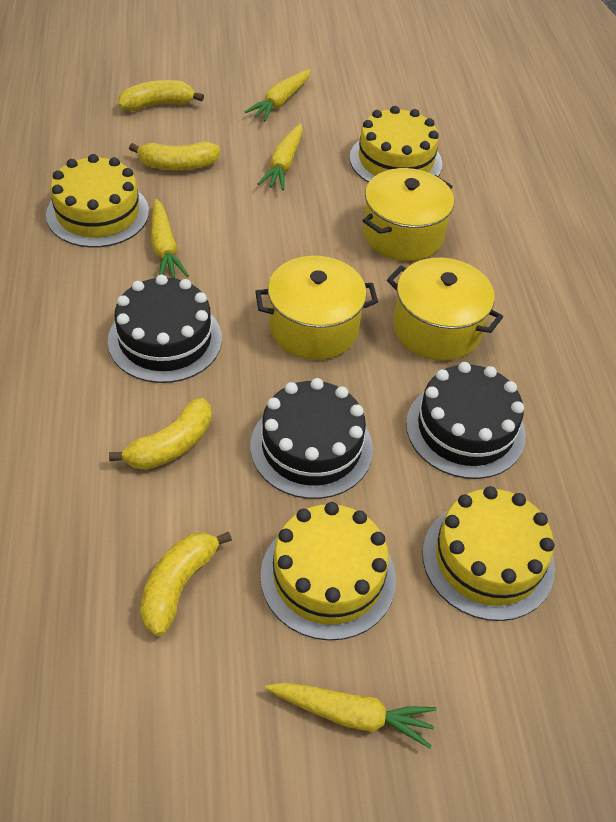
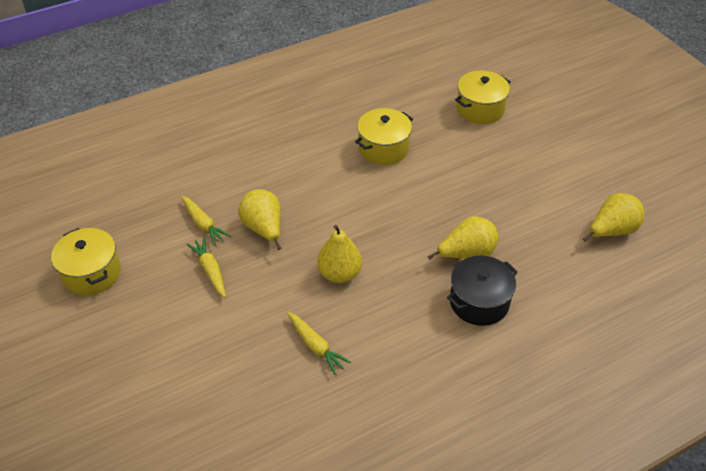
black cake: [108,275,222,383] [250,378,373,499] [406,362,526,479] = 3 -> none = 0
black pot: none = 0 -> [447,256,518,326] = 1
yellow banana: [109,398,211,470] [118,80,204,111] [129,141,220,170] [140,532,232,636] = 4 -> none = 0
yellow cake: [46,154,149,248] [260,502,396,641] [349,106,442,183] [422,486,555,621] = 4 -> none = 0
yellow carrot: [151,199,189,279] [244,70,311,121] [258,123,303,190] [265,683,437,748] = 4 -> [182,196,231,246] [186,237,226,298] [287,312,351,375] = 3
yellow pear: none = 0 -> [239,189,282,250] [317,225,362,283] [427,216,499,260] [583,193,644,242] = 4

